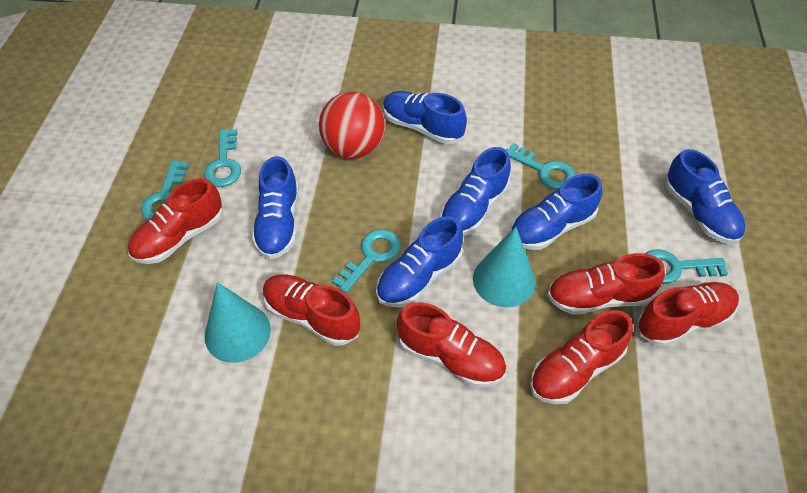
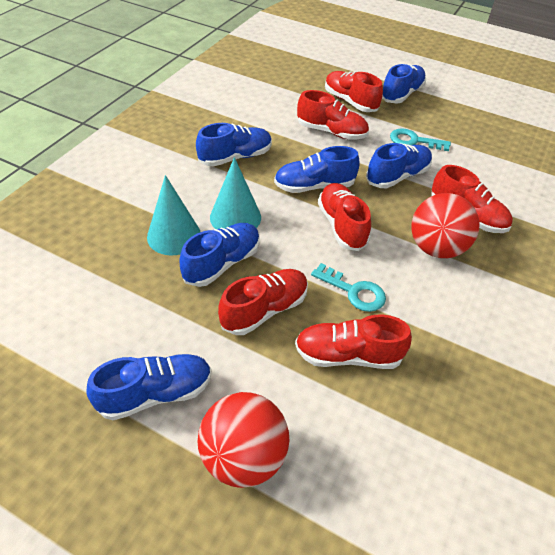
red ball: [319,92,385,159] = 1 -> [198,392,289,488] [411,193,480,258] = 2
turquoise key: [141,160,189,220] [204,129,241,187] [332,229,401,293] [506,143,576,190] [645,249,728,284] = 5 -> [311,263,386,312] [390,128,451,151] = 2

